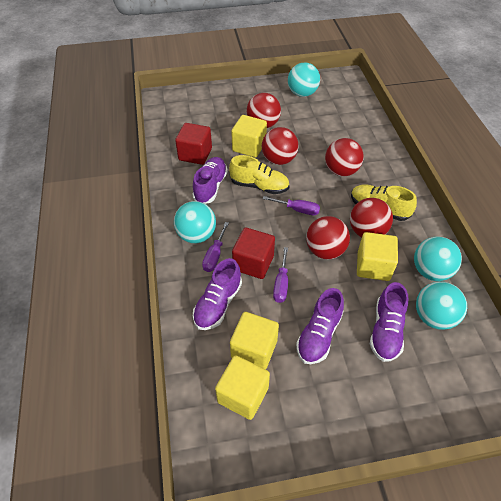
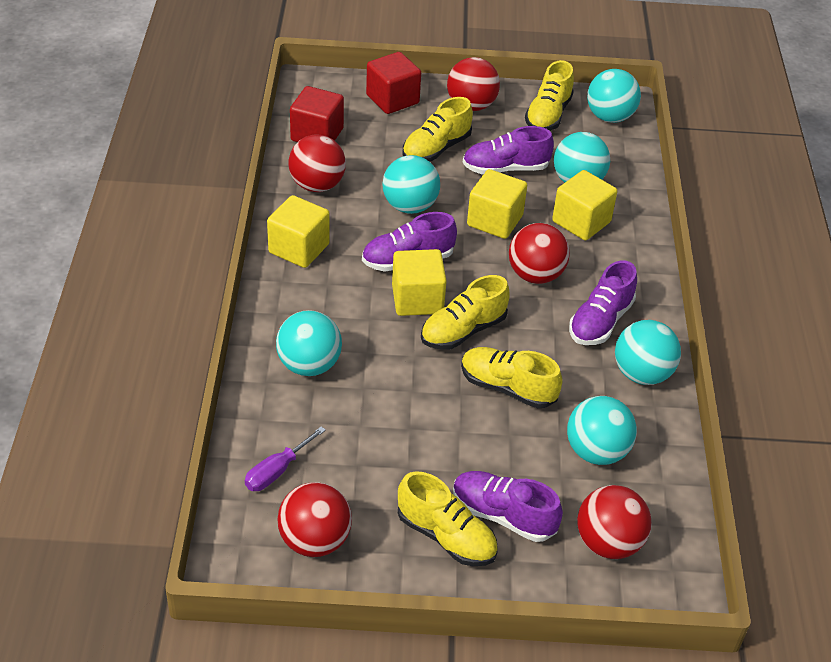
purple screwdriver: [202,222,229,272] [263,196,320,215] [273,247,288,303] = 3 -> [245,426,326,491] = 1
turquoise ball: [174,201,216,243] [288,62,320,97] [414,237,462,281] [416,281,467,330] = 4 -> [276,310,342,376] [382,155,440,214] [554,132,610,183] [567,396,637,465] [587,69,641,123] [615,320,681,385] = 6
yellow shoe: [229,155,289,194] [351,184,417,221] = 2 -> [398,471,498,566] [402,97,473,162] [421,275,510,350] [461,347,562,408] [525,60,574,131] = 5

